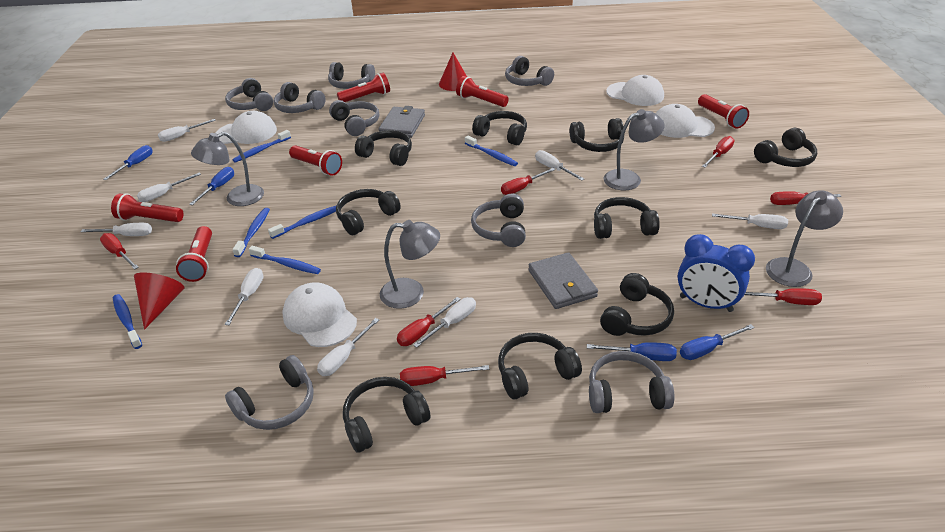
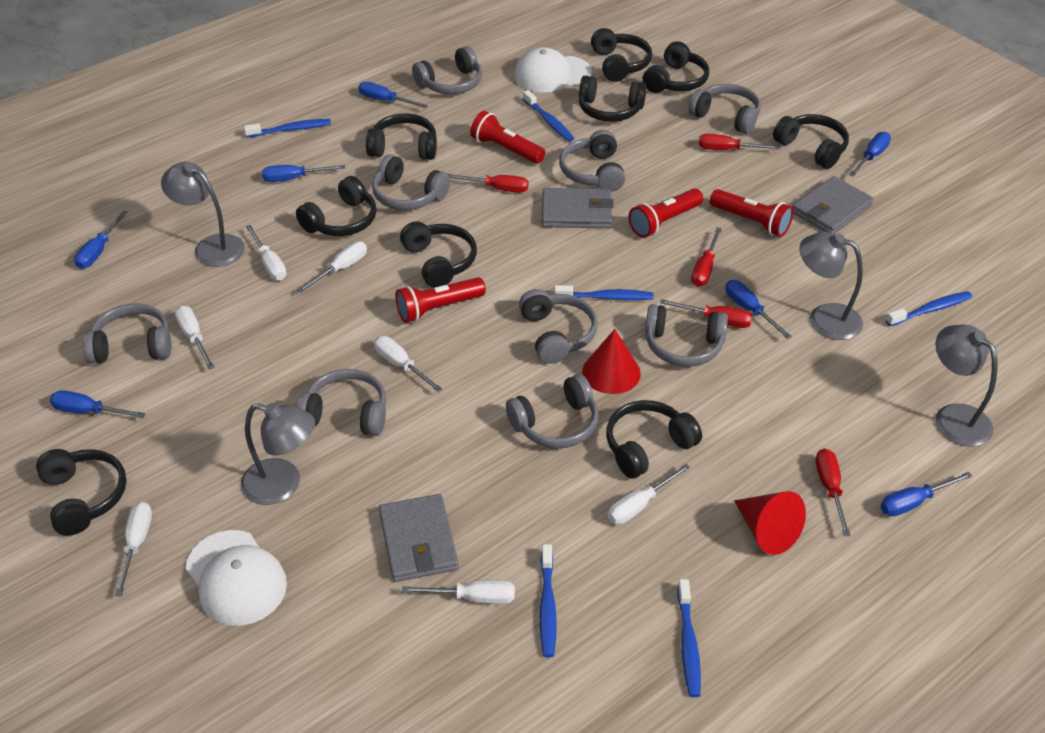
blue clock: [677,234,755,312] = 1 -> none = 0
blue screwdriver: [103,145,153,180] [189,167,234,205] [587,342,677,361] [680,324,755,360] = 4 -> [50,390,145,418] [74,210,128,269] [262,165,345,182] [358,82,428,108] [726,280,792,339] [849,132,891,177] [881,472,972,516] = 7
grey headphones: [225,78,273,111] [225,355,314,430] [274,82,326,113] [328,62,375,89] [329,100,379,136] [471,194,526,247] [505,56,554,86] [589,351,675,413] = 8 -> [83,303,171,364] [297,369,386,436] [372,154,450,210] [412,46,482,94] [506,374,599,448] [519,289,598,364] [559,130,625,192] [645,304,728,367] [688,84,761,134] = 9
grey wallet: [378,106,425,138] [528,252,598,309] = 2 -> [379,494,459,582] [542,188,614,228] [792,176,874,234] = 3
red flashlight: [111,193,184,222] [176,226,212,282] [289,145,342,176] [337,73,390,102] [456,76,509,107] [698,94,749,129] = 6 -> [395,277,486,323] [470,111,545,164] [629,188,703,238] [710,189,793,237] = 4
red screwdriver: [100,233,139,270] [397,297,461,346] [400,365,489,386] [501,168,556,195] [702,136,734,168] [744,288,822,305] [770,191,842,205] = 7 -> [448,174,528,193] [660,299,752,328] [691,227,722,287] [699,134,780,150] [816,449,851,536] = 5
white cap: [216,111,277,144] [282,282,357,347] [606,75,664,106] [656,104,715,138] = 4 -> [185,530,287,626] [514,47,592,93] = 2
white screwdriver: [81,223,152,236] [137,172,201,202] [158,119,216,142] [225,268,263,325] [317,318,379,376] [413,297,476,348] [535,150,584,181] [712,213,788,229] = 8 -> [115,502,152,596] [175,306,214,369] [246,225,286,280] [297,241,367,293] [374,336,443,392] [402,580,515,604] [608,464,691,524] = 7

